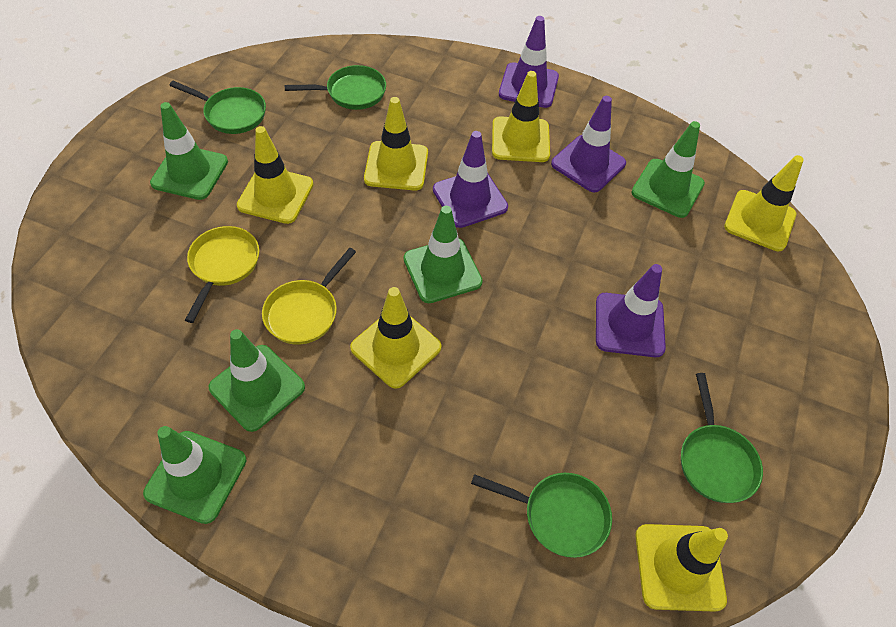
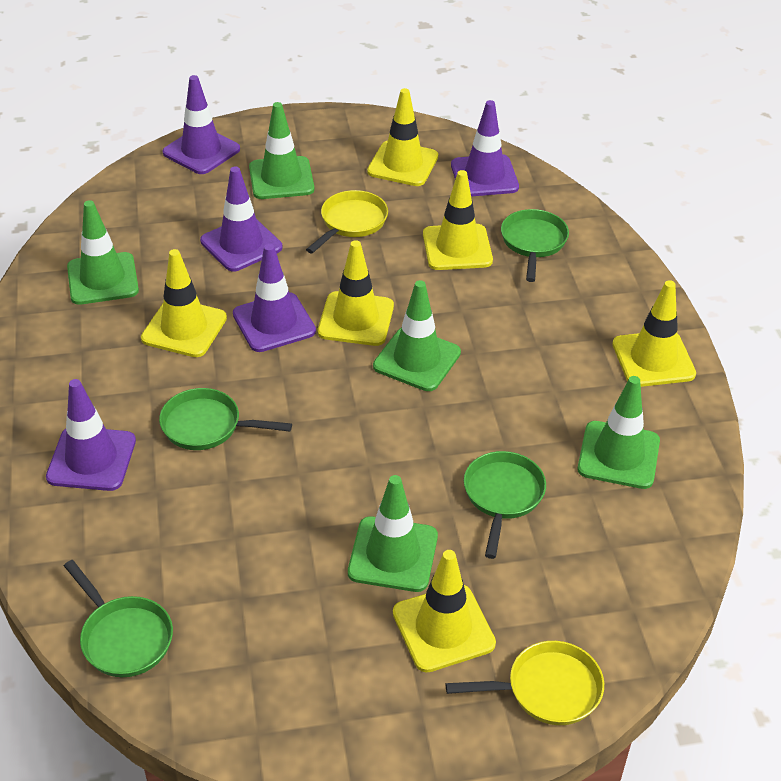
purple traffic cone: [433,131,508,228] [499,16,559,108] [551,96,626,192] [596,264,666,357] = 4 -> [46,379,136,491] [163,75,240,174] [200,167,282,271] [233,244,316,352] [451,100,519,197] = 5

